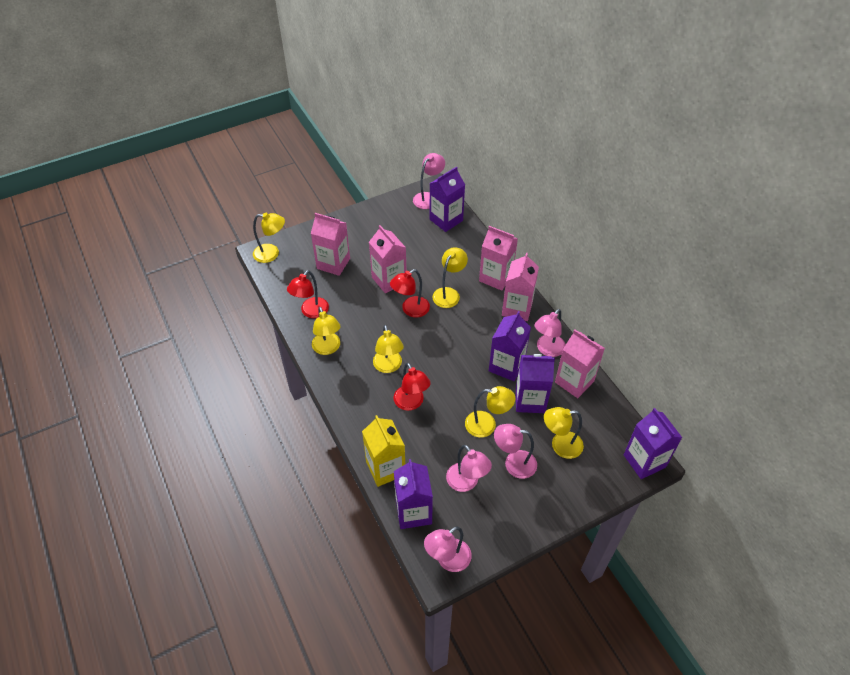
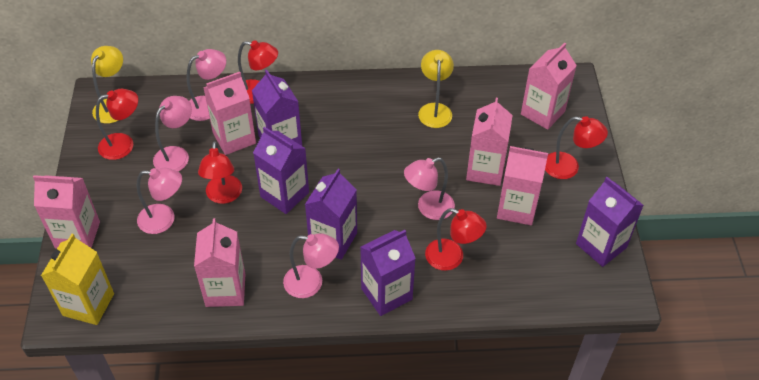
pink carton: [311,213,350,276] [369,225,407,293] [479,226,518,291] [502,253,539,321] [555,330,605,398] = 5 -> [33,175,100,249] [194,218,245,307] [203,72,256,155] [466,98,513,186] [497,146,548,225] [521,43,577,130] = 6
red lamp: [287,270,329,319] [390,269,430,318] [393,363,431,411] = 3 -> [96,89,138,160] [198,141,242,204] [238,40,278,104] [425,208,487,271] [545,116,608,179] = 5
yellow lamp: [253,213,285,263] [312,307,341,355] [373,325,404,373] [432,247,468,308] [465,386,515,437] [544,407,584,459] = 6 -> [91,46,123,124] [418,50,454,128] = 2

